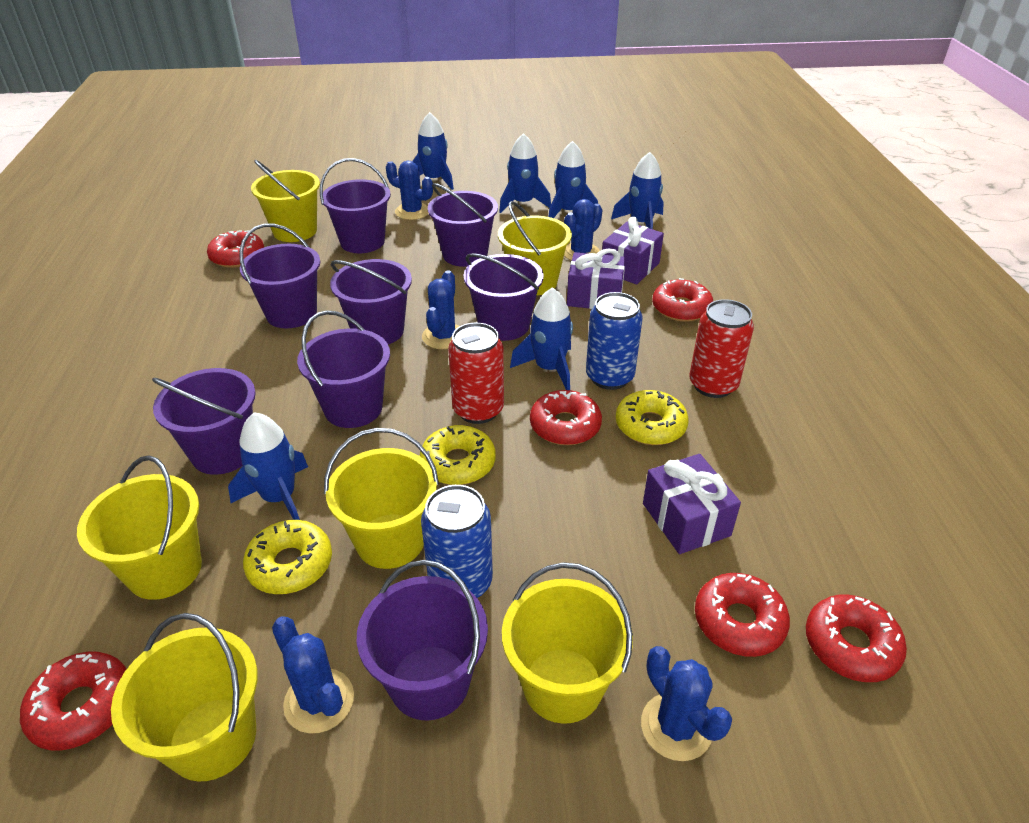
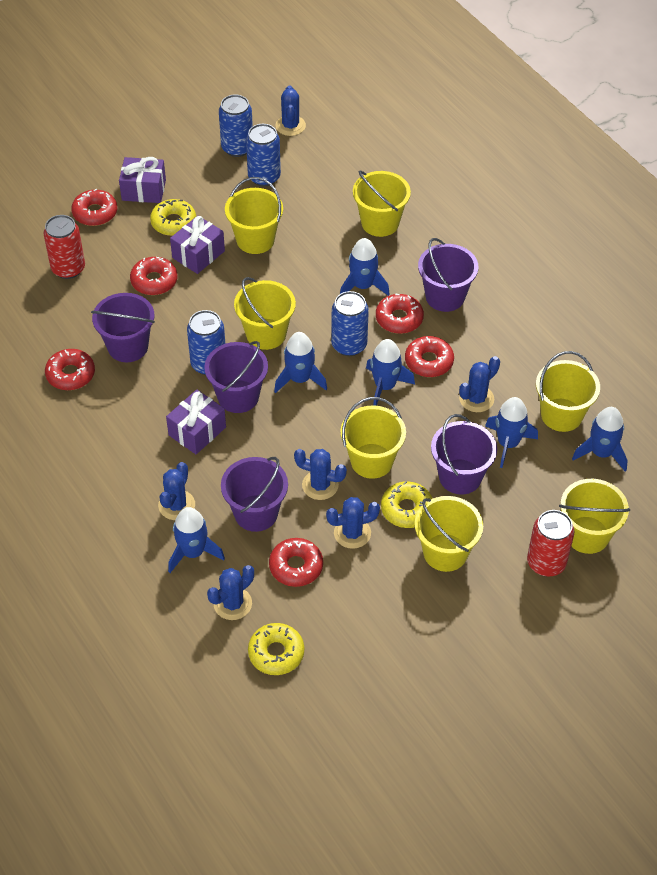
blue cactus: [272,616,354,734] [386,161,433,220] [422,270,460,349] [564,199,602,261] [641,646,732,761] = 5 -> [158,462,195,520] [207,565,254,620] [276,86,306,136] [294,449,347,500] [326,497,380,549] [459,356,500,412] = 6
blue can: [421,485,493,598] [586,292,643,390] = 2 -> [187,310,225,375] [219,95,253,157] [246,124,281,187] [331,291,369,356] = 4
purple bucket: [152,368,256,475] [239,224,320,329] [297,310,390,428] [320,158,391,253] [330,259,412,344] [357,560,488,721] [428,183,498,267] [464,253,544,341] = 8 -> [91,293,155,362] [204,341,268,413] [221,457,288,532] [418,238,478,312] [431,414,497,495] = 5
yellow bucket: [77,456,202,600] [111,613,257,781] [251,160,320,242] [324,428,439,569] [498,201,572,296] [502,562,633,724] = 6 -> [225,177,283,254] [234,277,296,350] [340,397,406,479] [353,170,411,237] [415,496,483,572] [536,351,600,432] [559,479,630,554] = 7

